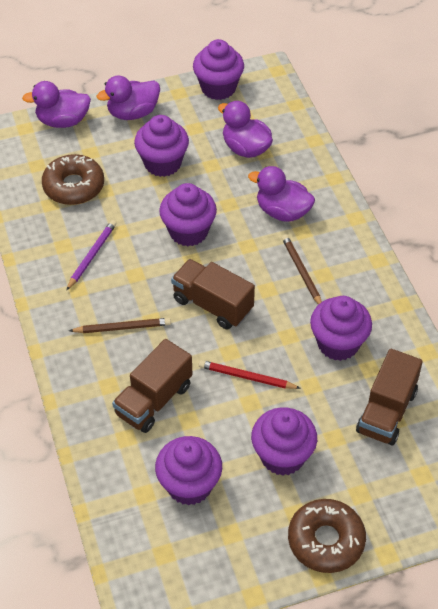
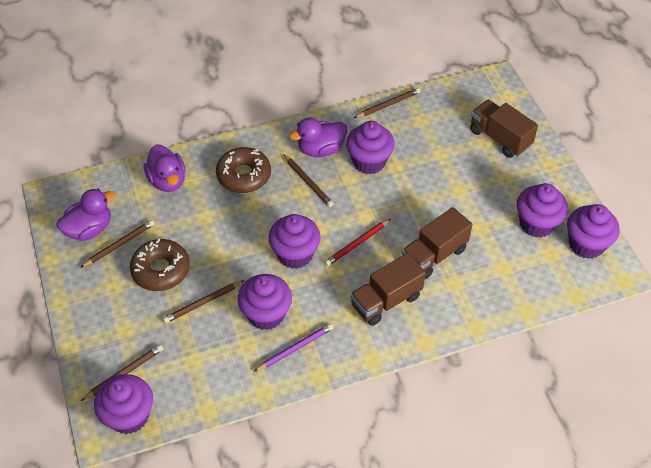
brown pencil: [69,318,171,333] [282,235,322,305] = 2 -> [80,220,155,268] [81,345,163,401] [163,280,244,323] [283,154,333,207] [354,88,421,118] = 5
purple duck: [22,81,91,128] [97,76,160,120] [218,101,273,158] [248,166,315,222] = 4 -> [57,189,115,241] [144,145,186,192] [289,118,347,157] = 3

